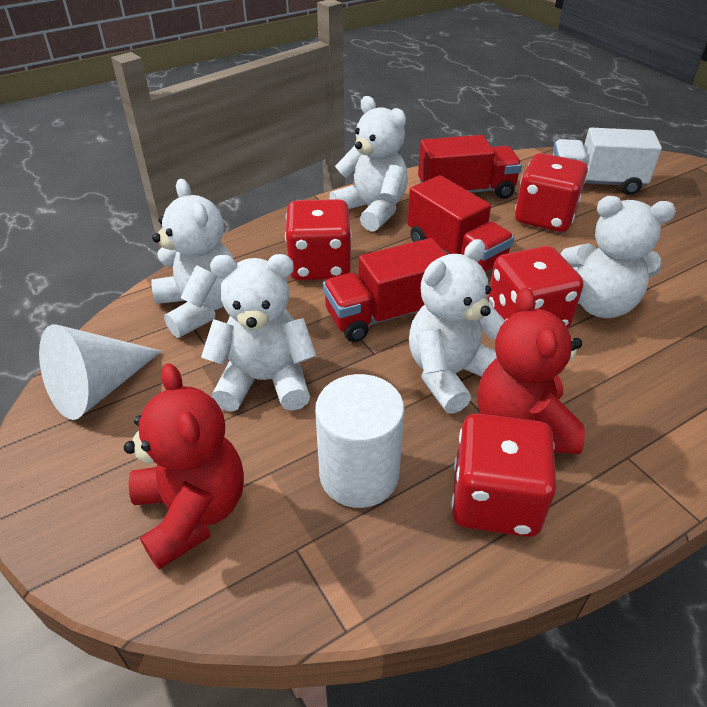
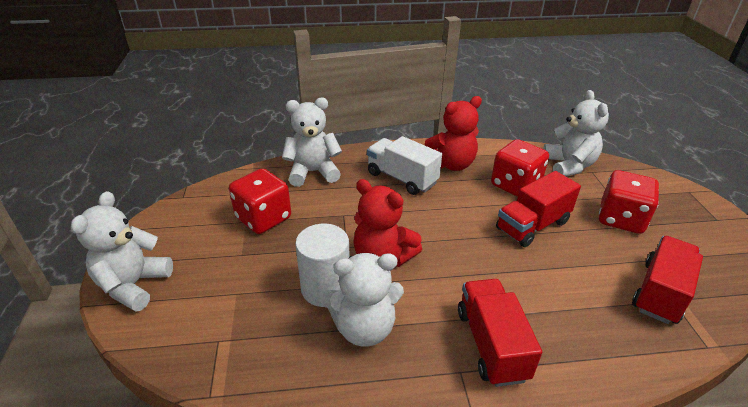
red dice: [285,199,352,280] [451,413,556,537] [487,246,583,328] [515,153,588,232] = 4 -> [229,168,291,234] [491,139,549,197] [599,170,659,234] = 3
white cone: [39,324,162,420] = 1 -> none = 0
white teddy bear: [151,179,233,338] [201,254,316,412] [329,96,408,232] [409,239,505,414] [560,196,676,318] = 5 -> [71,191,173,312] [282,98,342,187] [320,253,404,346] [543,90,609,177] = 4

